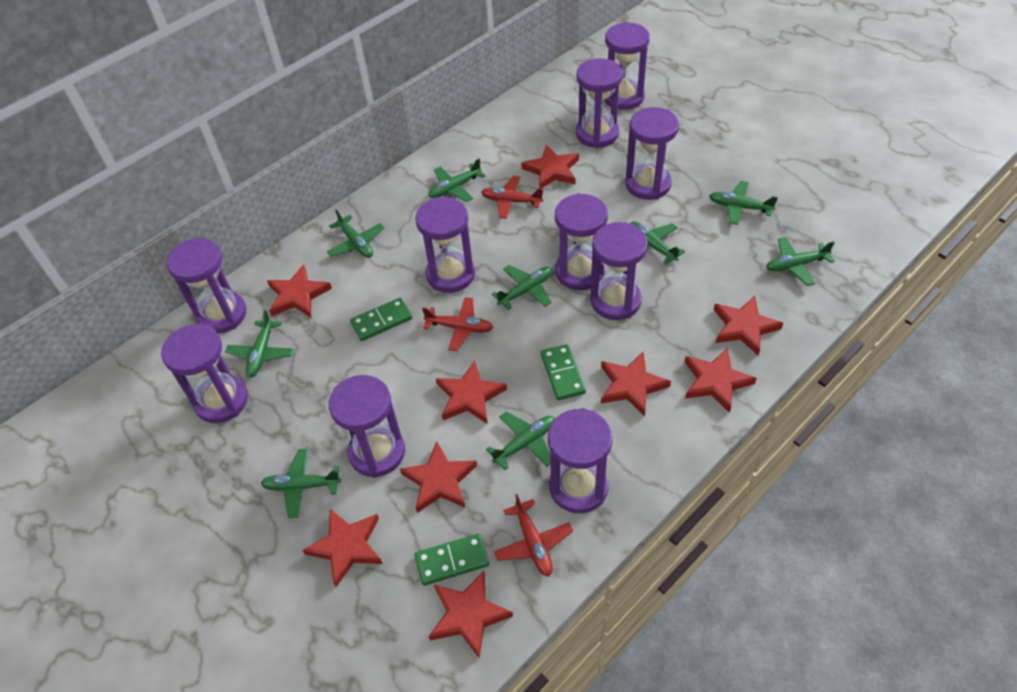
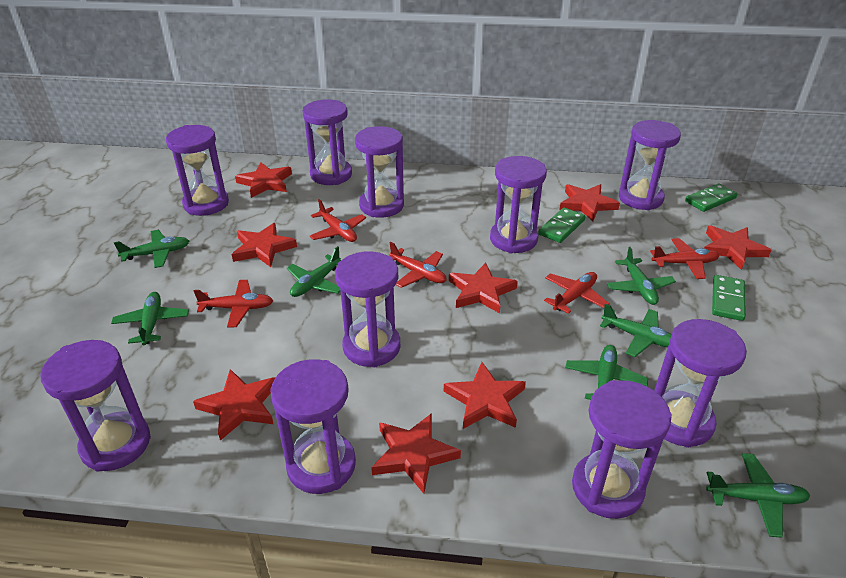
green plane: [225,310,294,378] [261,449,341,518] [327,209,384,258] [429,159,485,202] [486,411,555,470] [492,265,552,310] [631,221,685,265] [709,181,778,225] [766,237,835,286] = 9 -> [111,292,189,345] [114,230,189,268] [287,246,341,297] [565,345,648,400] [600,304,672,357] [607,247,676,305] [706,453,810,538] = 7
red plane: [422,297,494,352] [481,176,543,219] [494,494,573,577] = 3 -> [194,280,273,328] [309,199,366,242] [389,242,447,288] [544,272,610,314] [650,238,720,279] = 5
red star: [267,264,332,317] [302,509,383,587] [400,441,477,513] [429,571,513,659] [436,360,507,424] [521,145,579,189] [601,351,671,417] [685,348,757,413] [714,296,783,356] = 9 -> [193,369,276,441] [231,223,297,267] [235,162,292,198] [371,413,461,494] [444,362,526,429] [449,263,518,313] [559,184,620,221] [704,226,771,270] = 8

